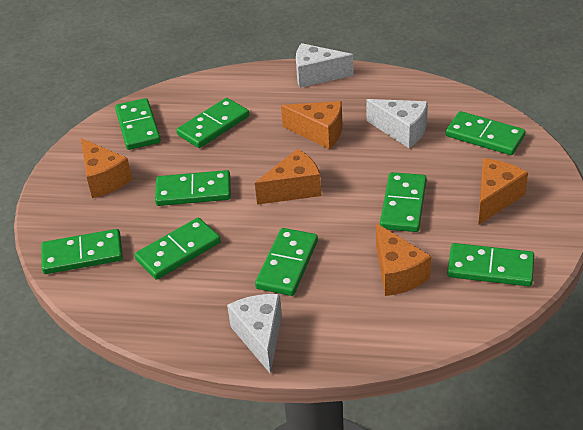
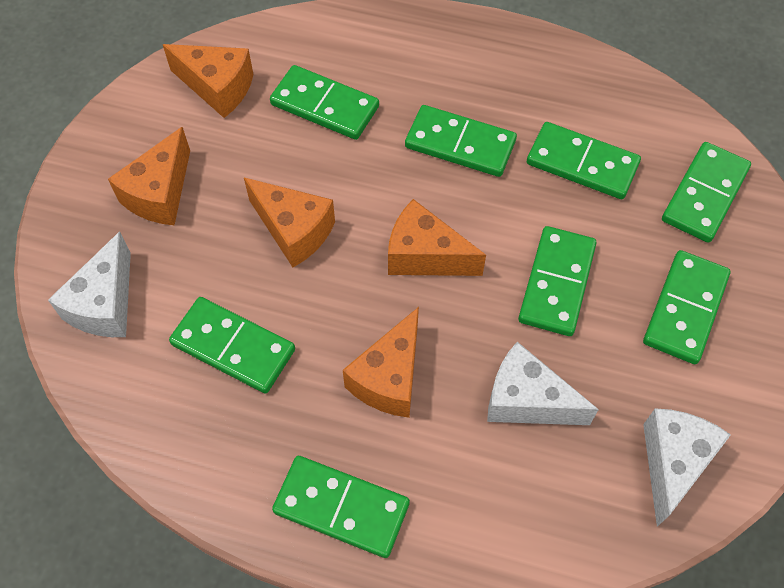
green domino: [41,229,123,274] [115,98,161,150] [135,218,221,280] [155,170,231,206] [176,98,249,148] [255,228,318,296] [380,172,427,232] [445,111,526,155] [447,243,534,286] = 9 -> [169,297,295,394] [270,65,379,140] [272,456,410,558] [405,105,517,177] [518,226,596,336] [527,122,641,199] [643,250,731,364] [662,142,751,243] = 8

